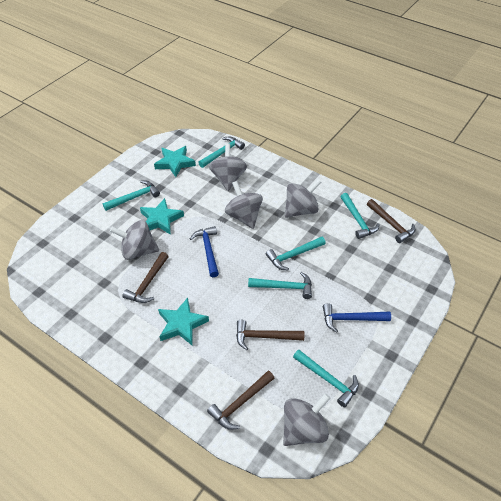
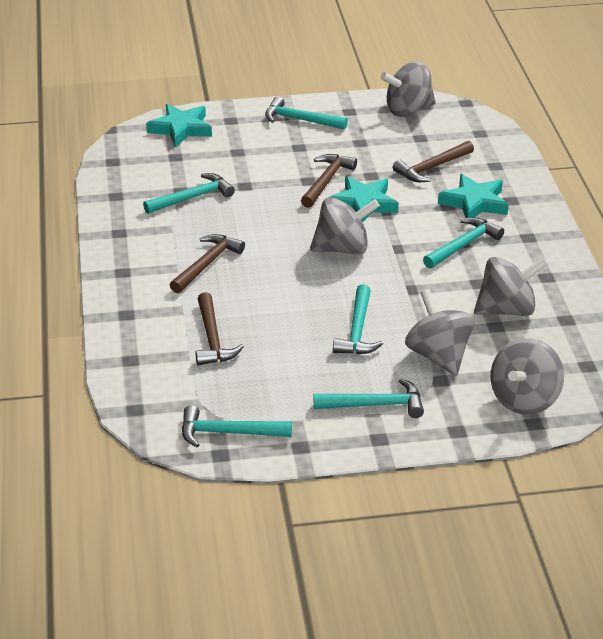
blue hammer: [190,226,219,277] [323,303,391,333] = 2 -> none = 0

